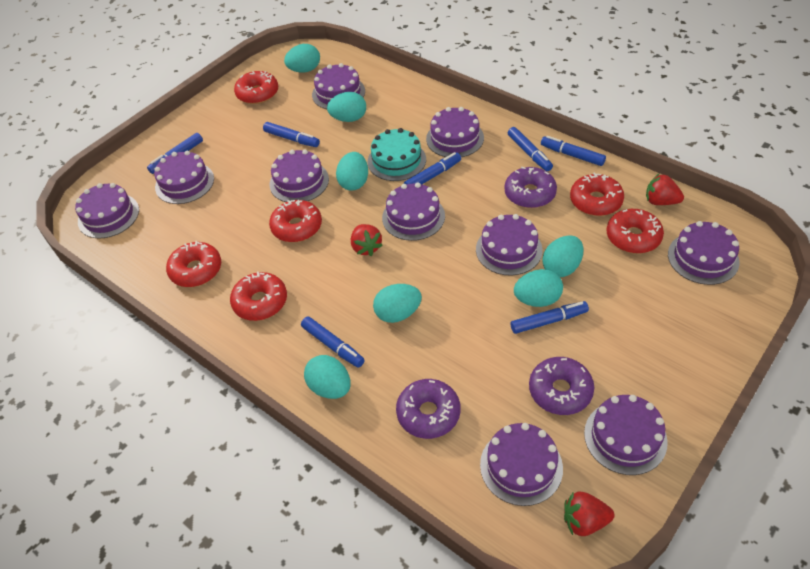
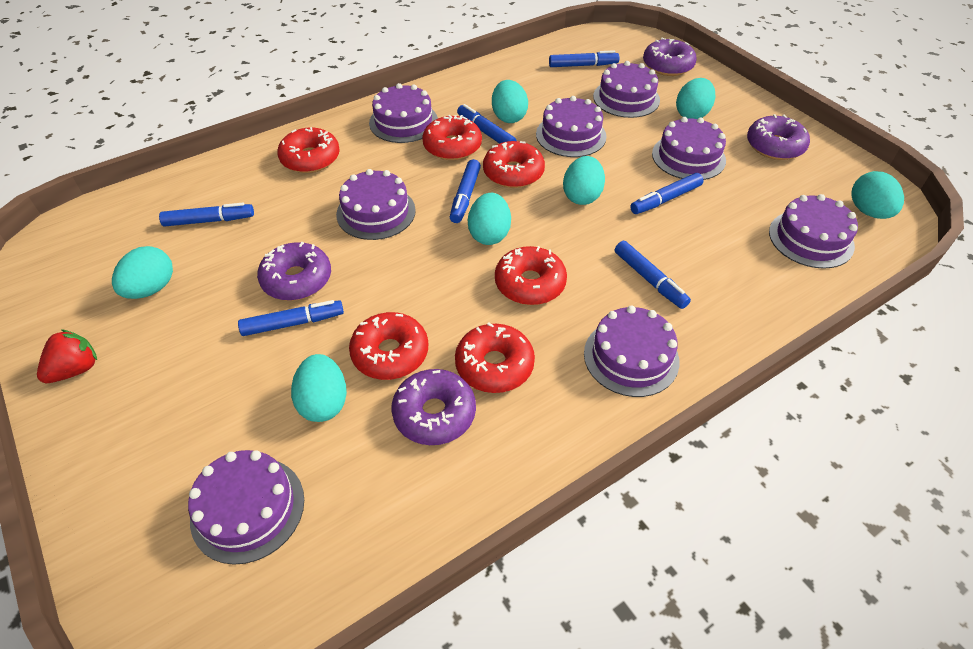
purple cake: [75,183,139,238] [154,151,214,204] [269,149,329,202] [312,63,365,109] [382,182,445,241] [426,107,484,157] [476,214,543,276] [480,423,563,506] [584,395,668,475] [668,221,740,285] = 10 -> [188,450,304,565] [336,169,416,240] [369,83,438,143] [536,96,607,157] [584,306,679,397] [593,61,660,118] [652,117,726,180] [769,194,858,269] = 8
purple donut: [396,379,461,439] [504,167,557,208] [529,357,594,415] = 3 -> [257,242,331,301] [391,369,476,445] [643,38,697,76] [747,114,810,160] = 4
red strawberry: [351,224,383,256] [564,492,614,536] [646,174,684,205] = 3 -> [37,329,97,383] = 1
turquoise cake: [368,128,426,181] = 1 -> none = 0

